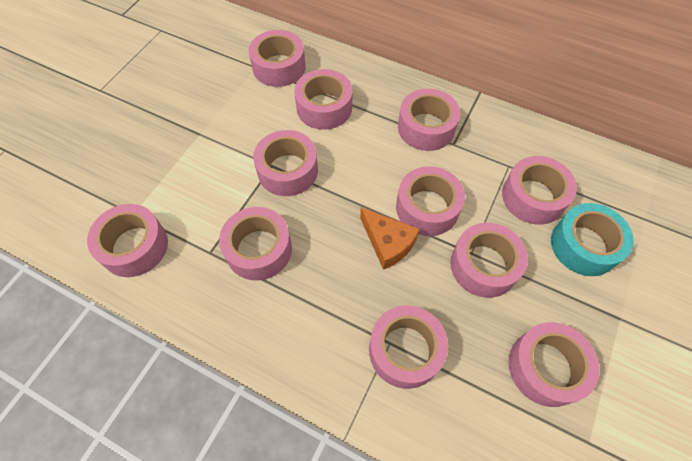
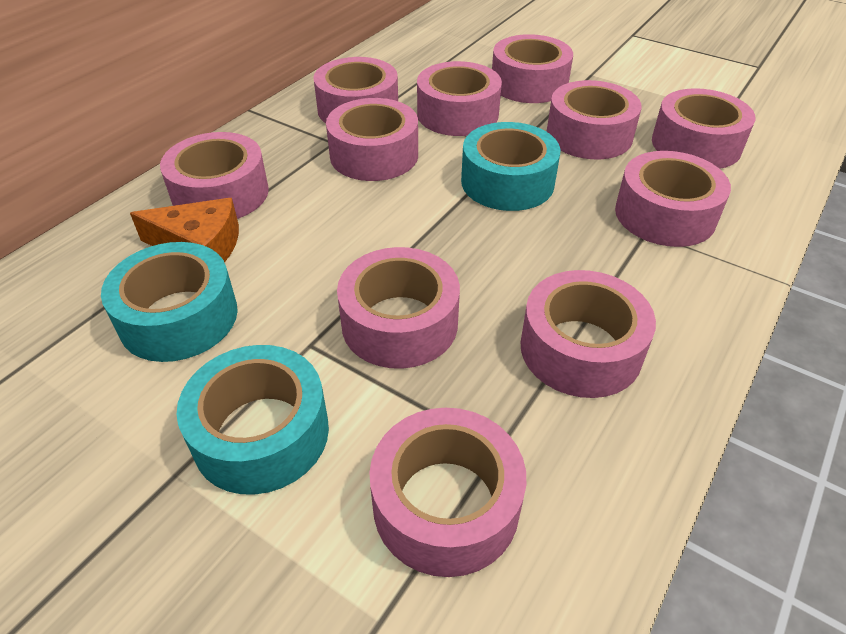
turquoise tape: [551,203,634,276] = 1 -> [101,242,238,362] [176,345,329,495] [461,122,560,211] = 3

